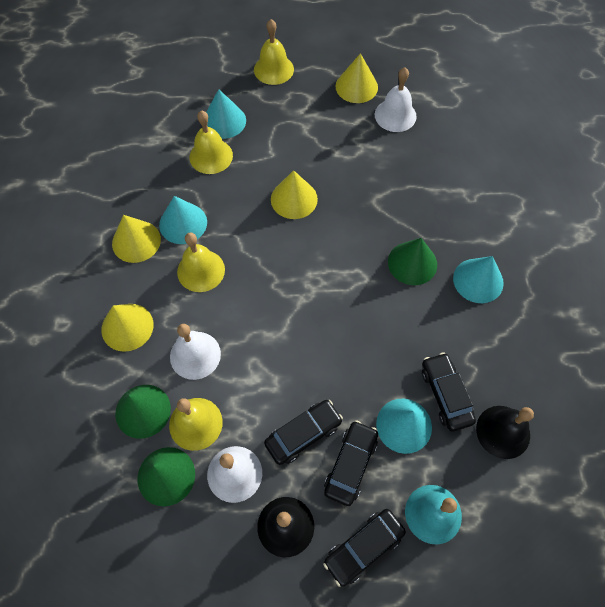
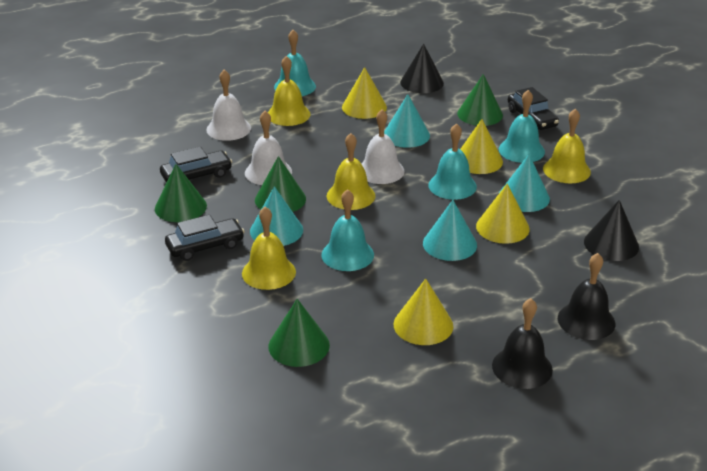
black car: [264,400,343,465] [323,509,406,587] [324,420,378,506] [422,352,476,431] = 4 -> [160,146,232,183] [165,215,245,261] [508,87,559,130] = 3
black cone: none = 0 -> [400,44,444,93] [584,200,639,261] = 2
green cone: [115,385,171,439] [138,447,195,506] [388,238,437,285] = 3 -> [155,164,207,222] [255,156,306,212] [268,299,330,367] [457,74,503,126] = 4
turquoise bell: [405,485,462,544] = 1 -> [274,30,316,96] [321,189,374,271] [428,123,477,200] [499,90,545,163] = 4

